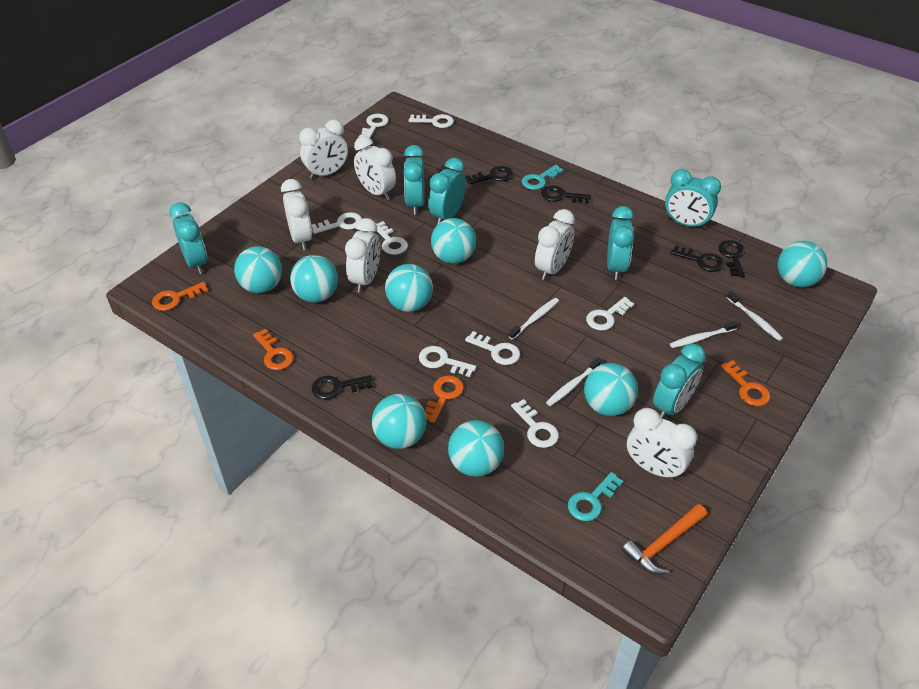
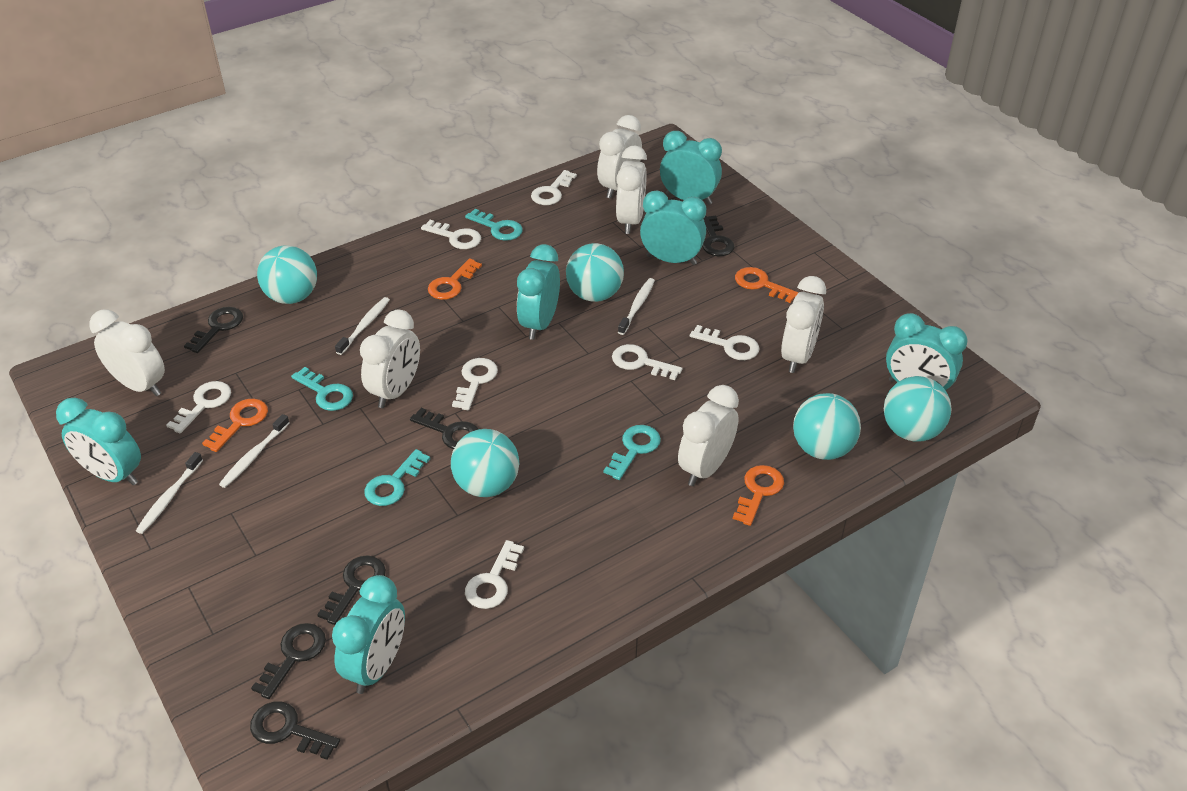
black key: [312,375,373,400] [466,166,513,184] [541,185,591,204] [671,245,724,272] [719,240,745,277] = 5 -> [184,307,243,353] [250,701,340,760] [251,623,326,699] [317,555,386,625] [410,408,479,449] [702,215,735,256] = 6
orange hammer: [622,504,707,574] = 1 -> none = 0
turquoise ball: [234,246,282,293] [290,255,338,303] [372,394,427,449] [385,264,433,312] [431,218,476,264] [448,420,504,477] [584,363,638,416] [778,241,827,287] = 8 -> [257,245,317,304] [451,429,519,497] [566,243,624,302] [793,393,861,460] [884,376,952,442] = 5
turquoise key: [522,165,563,190] [568,472,624,521] = 2 -> [291,367,353,411] [364,449,430,506] [465,209,523,241] [603,425,661,480] = 4
white key: [311,212,362,234] [359,114,389,138] [376,221,408,255] [409,114,454,128] [419,346,476,377] [465,331,520,365] [511,399,559,448] [586,297,634,331] = 8 -> [166,381,231,433] [421,220,481,249] [452,358,498,410] [465,540,524,609] [531,170,577,205] [612,344,682,380] [690,325,760,360] = 7

